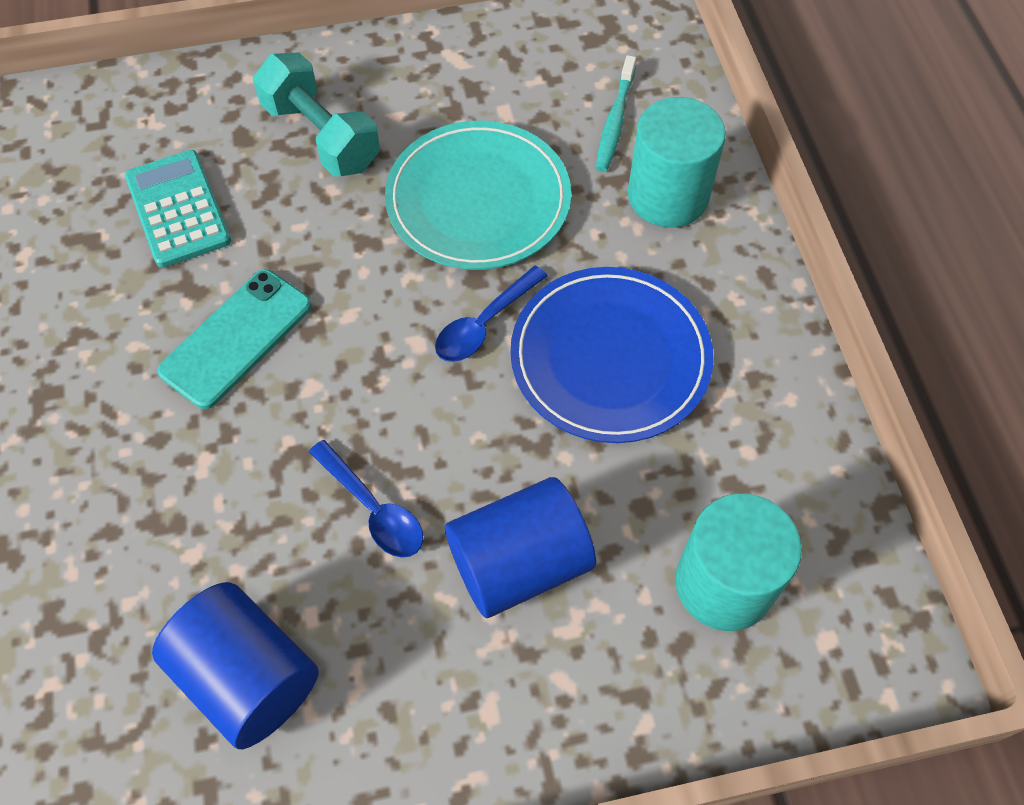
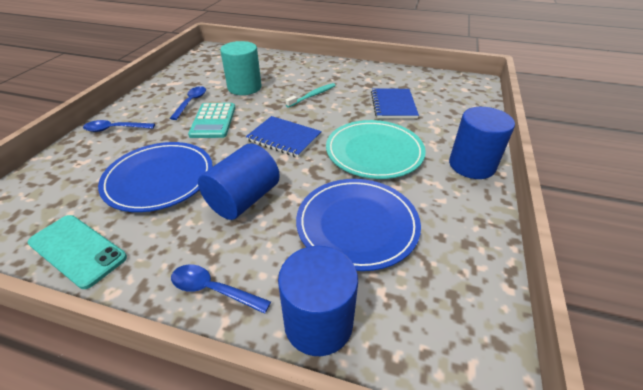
blue cylinder: [152,582,319,749] [445,477,596,618] = 2 -> [198,143,280,220] [278,246,358,356] [449,107,515,179] = 3
blue notebook: none = 0 -> [246,116,322,158] [371,88,419,119] = 2
blue plate: [510,267,714,443] = 1 -> [98,142,213,212] [296,179,421,271] = 2
blue spoon: [309,440,423,558] [435,265,548,362] = 2 -> [83,120,155,132] [170,86,206,120] [171,265,271,314] = 3
turquoise cylinder: [628,97,726,228] [675,494,802,631] = 2 -> [220,41,262,95] = 1
turquoise dumbbell: [253,52,380,176] = 1 -> none = 0

